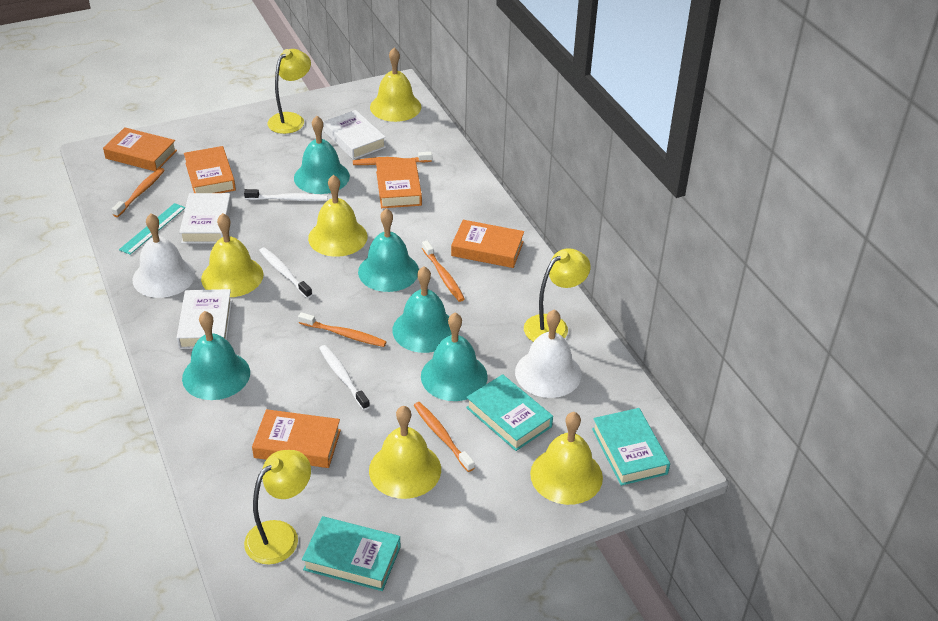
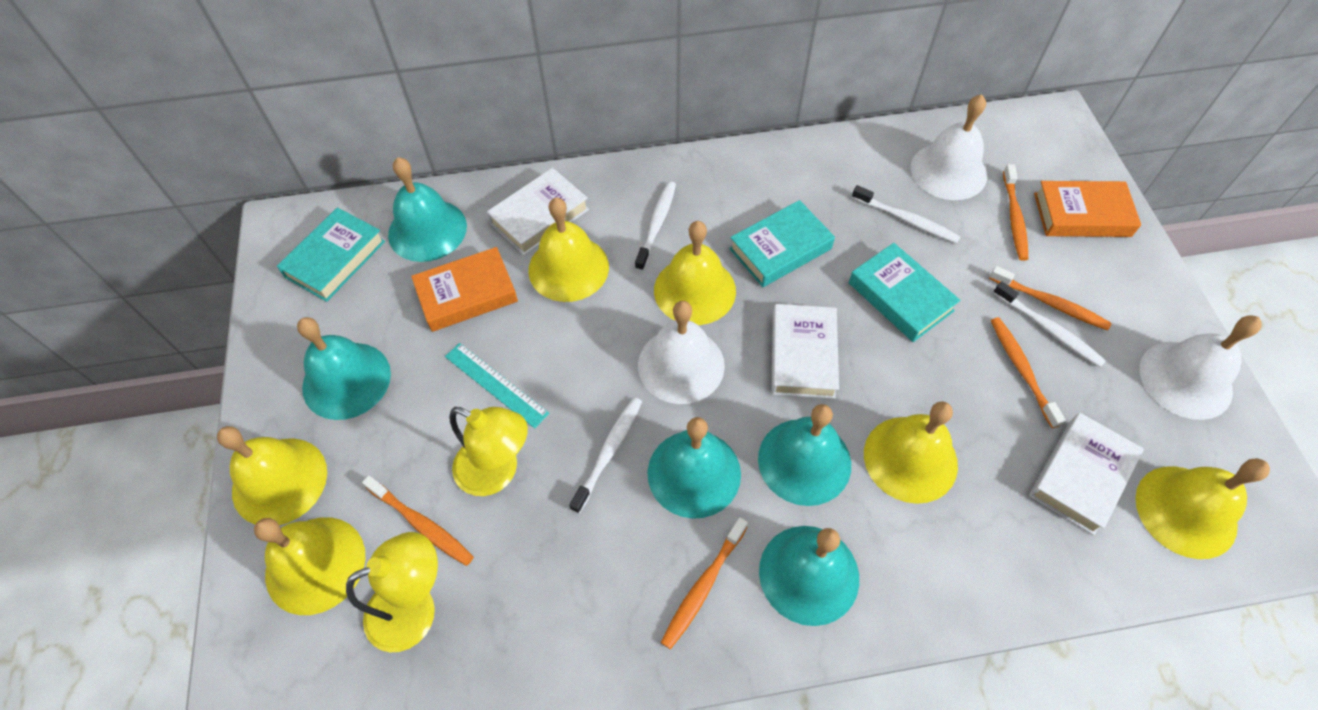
orange book: [103,127,177,171] [184,146,236,193] [252,409,341,468] [376,159,422,208] [451,220,524,268] = 5 -> [411,247,518,332] [1034,181,1141,237] = 2
white bell: [132,213,195,298] [515,309,581,398] = 2 -> [638,301,725,404] [911,94,987,200] [1140,315,1262,420] = 3
white toothbrush: [244,189,328,201] [259,247,312,298] [319,345,370,410] = 3 -> [569,397,642,514] [635,181,676,271] [852,185,961,243] [993,281,1106,367] = 4
yellow bell: [201,213,263,297] [308,175,367,257] [369,406,441,499] [370,48,421,122] [530,412,603,505] = 5 -> [217,426,327,525] [254,517,365,615] [528,198,609,302] [654,221,736,325] [864,401,958,504] [1135,458,1270,559] = 6
yellow lamp: [244,450,311,564] [267,49,311,134] [524,248,591,342] = 3 -> [346,532,438,653] [449,407,528,496] = 2

